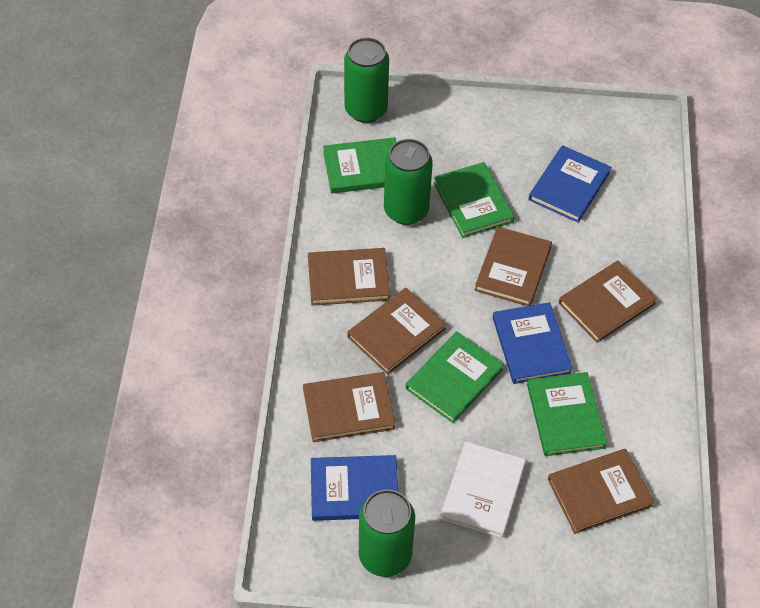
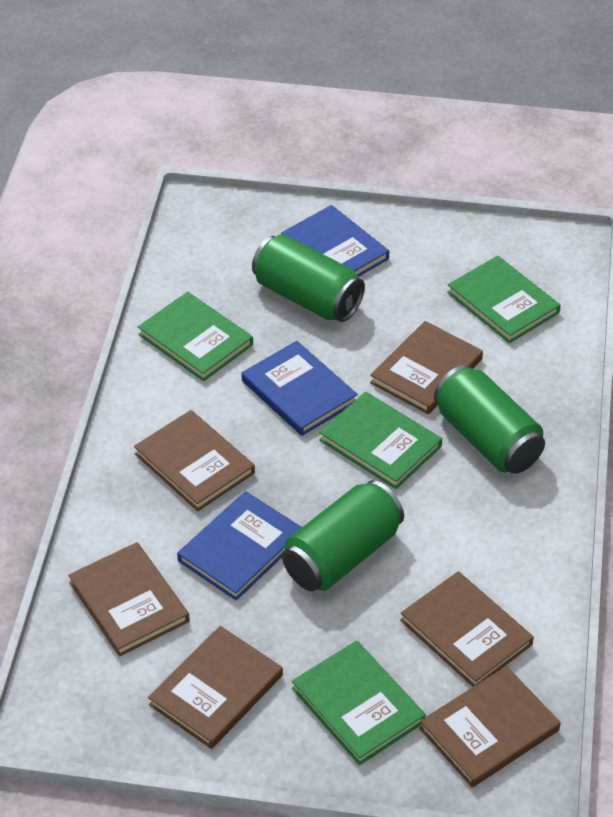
white book: [440,441,526,538] = 1 -> none = 0

